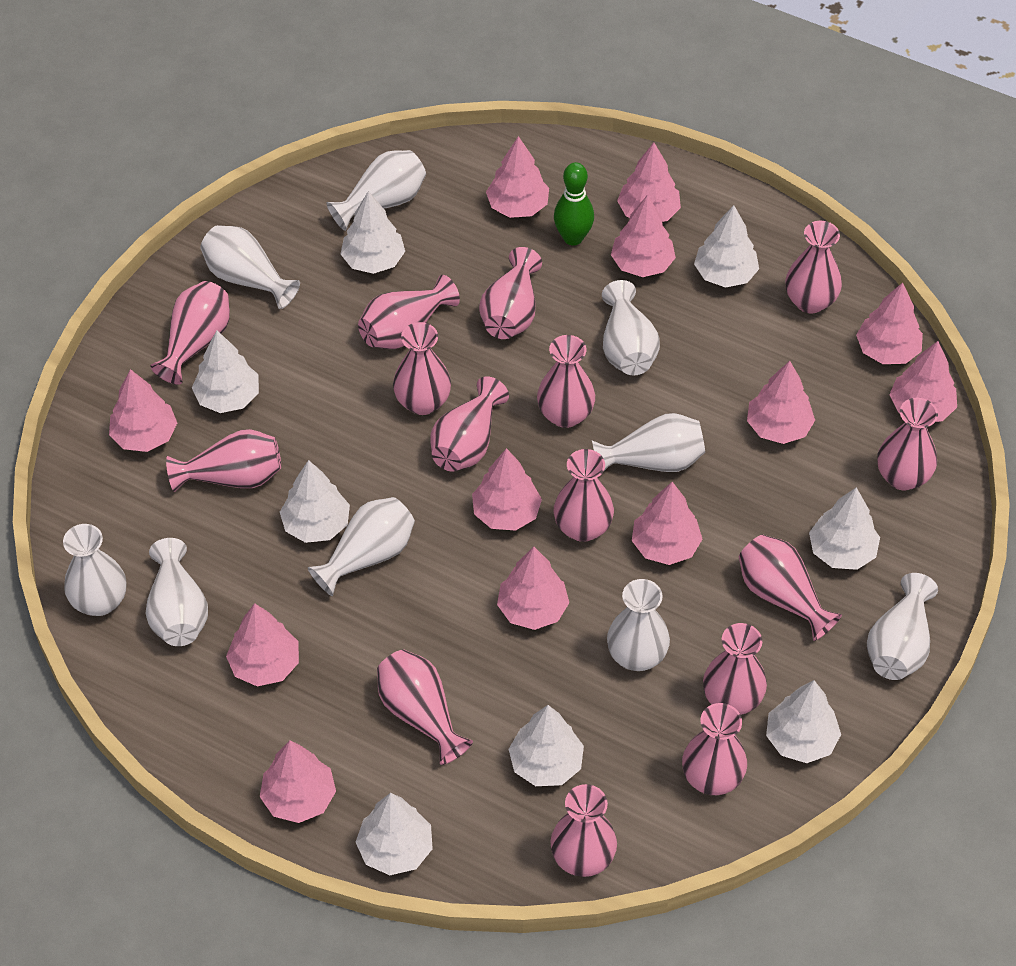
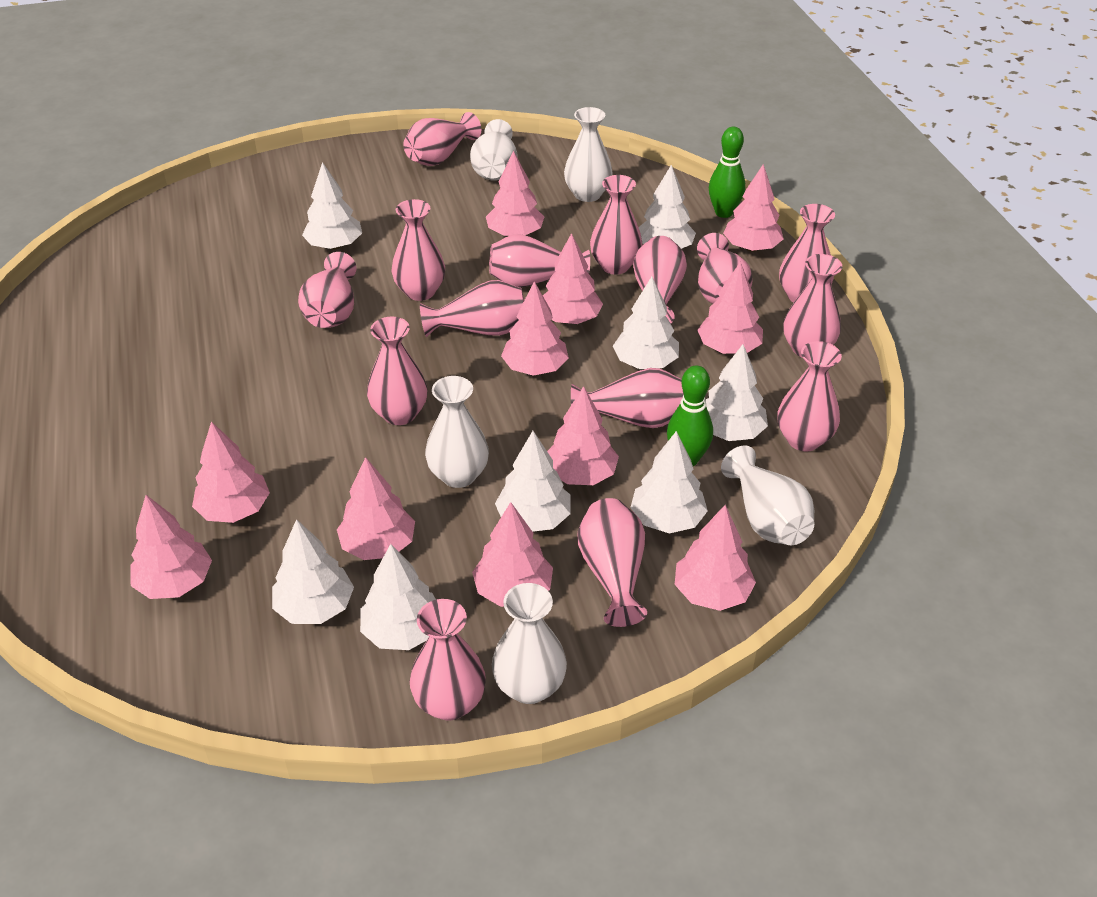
green bowling pin: [554,162,594,246] = 1 -> [667,366,713,466] [709,127,745,218] = 2
pink tree: [109,369,177,452] [226,603,299,686] [260,740,336,823] [472,448,542,531] [486,136,549,218] [497,547,569,630] [611,195,676,277] [617,142,681,222] [632,482,702,565] [747,361,815,444] [856,283,923,364] [889,341,957,422] = 12 -> [130,495,212,599] [192,421,270,523] [337,457,415,560] [472,502,553,607] [486,151,544,236] [501,281,569,376] [543,233,603,324] [547,386,619,485] [675,505,756,611] [697,262,763,354] [723,164,784,252] = 11
white vase: [63,524,126,616] [145,538,208,646] [200,225,300,309] [308,497,415,596] [326,150,426,231] [592,413,705,472] [602,280,660,375] [607,579,670,671] [867,573,938,680] = 9 -> [425,376,489,488] [470,119,518,181] [492,583,567,704] [564,107,613,202] [721,445,814,545] = 5

